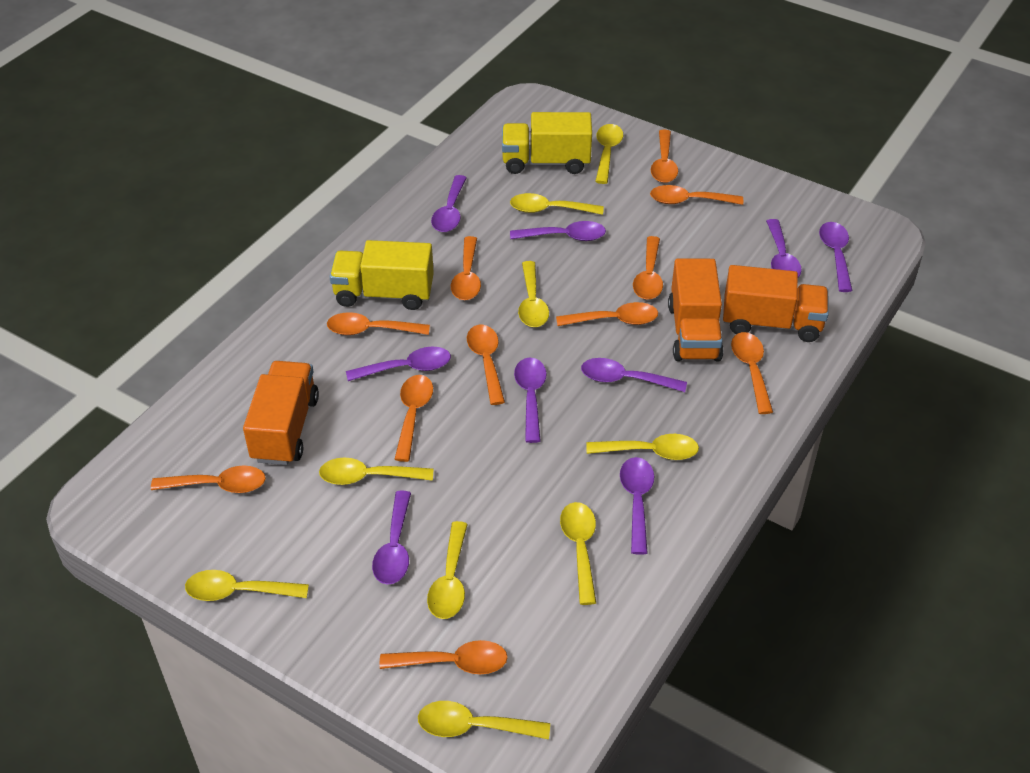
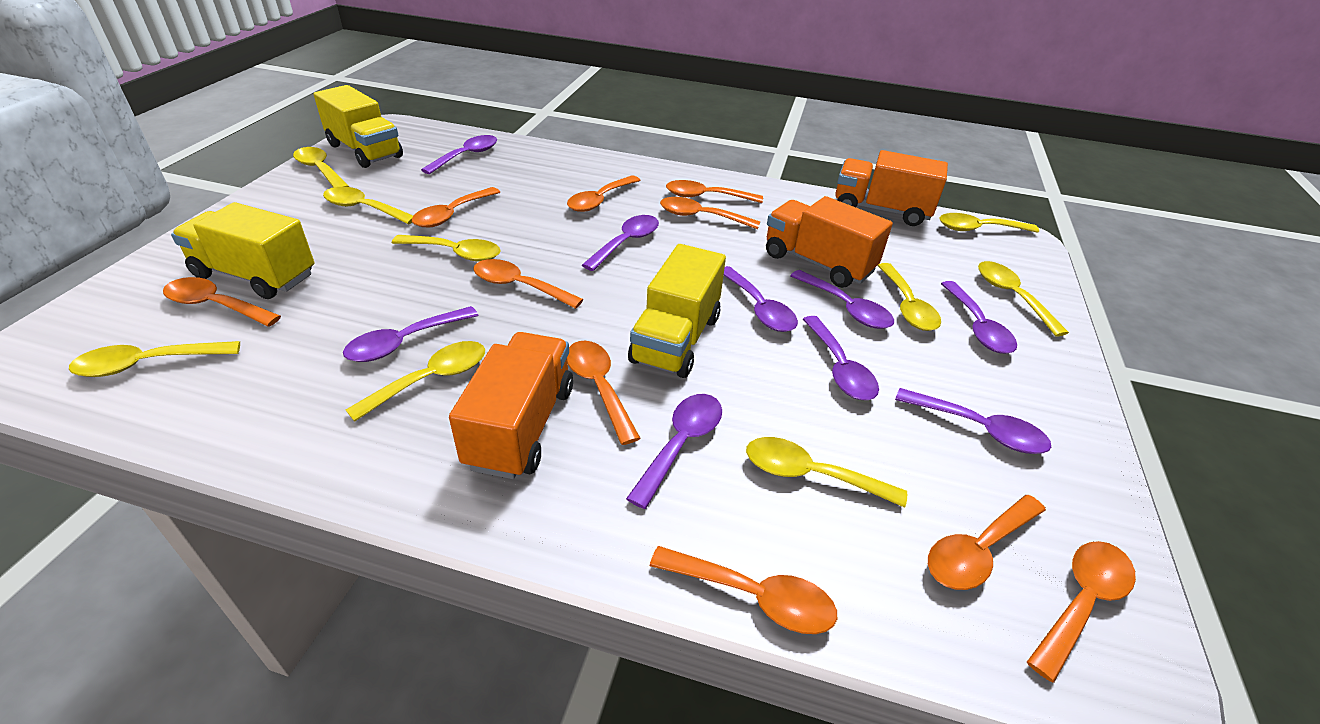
orange spoon: [151,465,266,493] [327,312,430,335] [380,640,508,674] [394,375,433,462] [451,236,481,300] [467,325,505,405] [556,302,658,326] [633,236,663,300] [650,185,743,205] [651,130,678,183] [731,332,773,414] = 11 -> [163,277,281,327] [412,187,500,228] [474,259,584,309] [567,175,640,212] [567,341,640,445] [650,546,837,634] [660,197,760,229] [666,180,763,203] [928,495,1046,590] [1027,541,1136,683] = 10
yellow truck: [330,240,434,310] [502,112,592,174] = 2 -> [171,202,314,299] [313,85,403,168] [628,244,726,378] = 3

